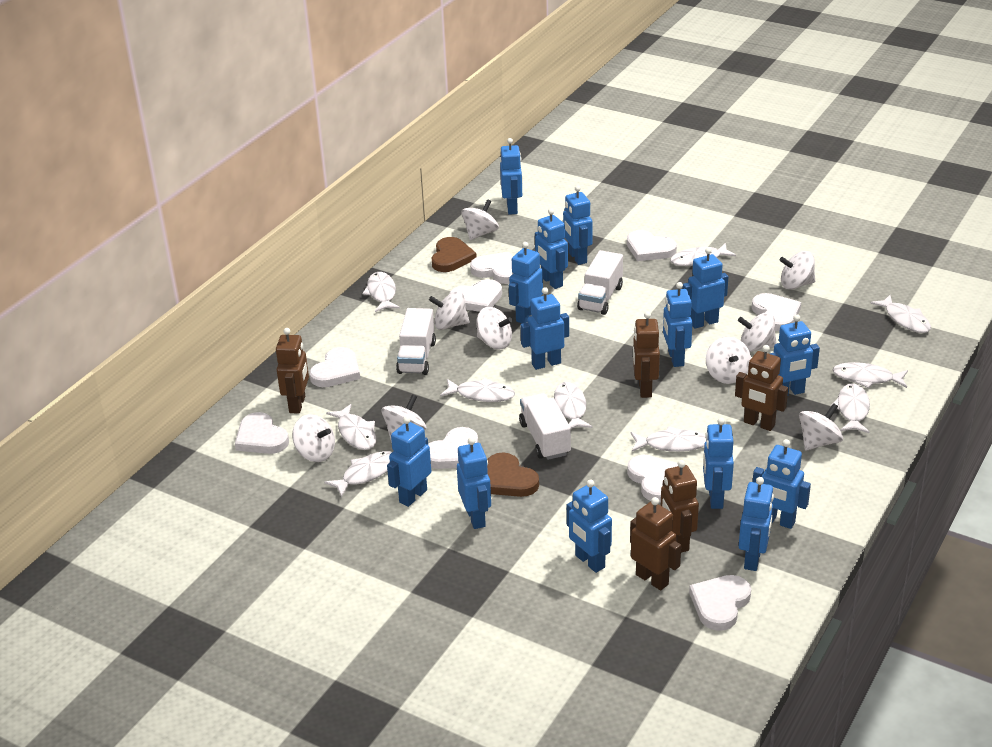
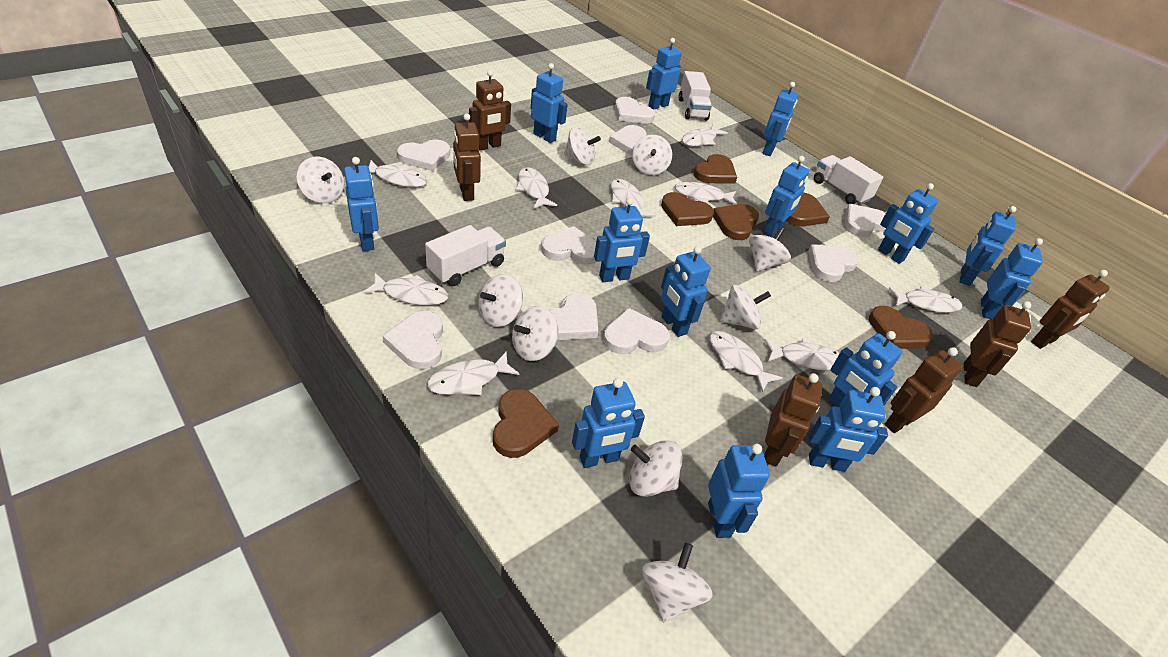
brown heart: [431,237,477,272] [487,452,539,497] = 2 -> [493,389,559,458] [661,192,714,226] [694,154,737,184] [713,204,759,240] [786,193,830,226] [869,306,933,349] = 6
brown robot: [276,328,309,414] [630,497,681,591] [633,312,660,398] [661,460,699,553] [735,345,788,431] = 5 -> [453,113,481,201] [469,70,511,151] [764,373,822,467] [884,347,963,433] [964,301,1031,387] [1031,270,1110,349] = 6

